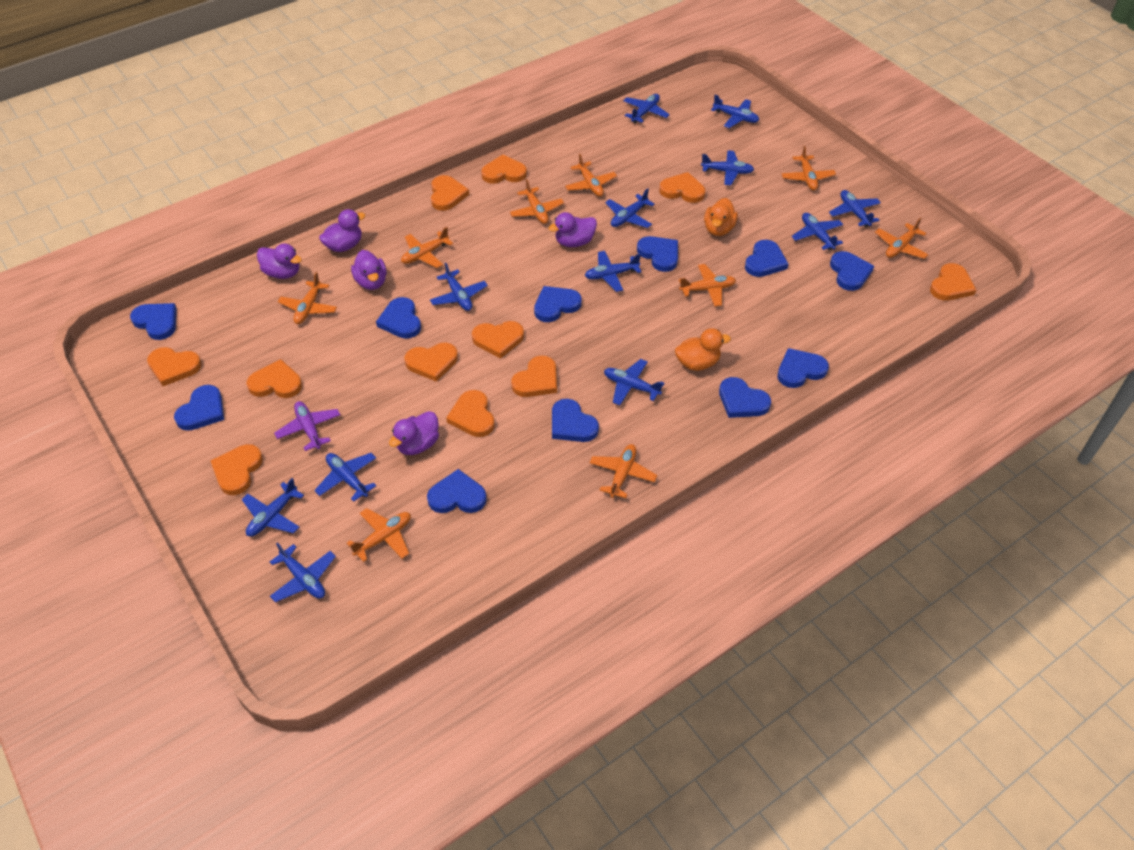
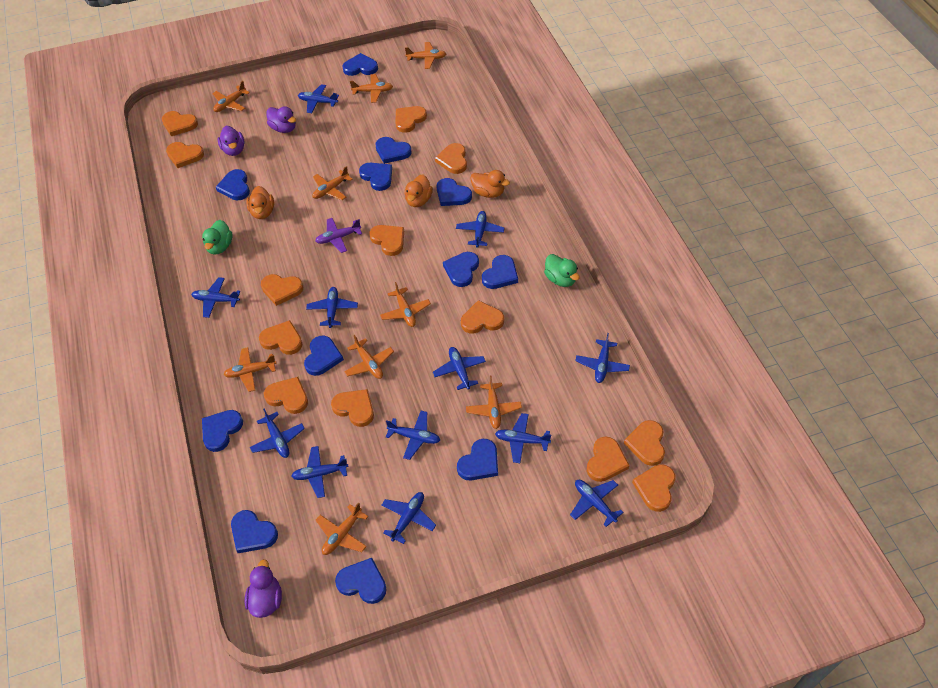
blue heart: [130,303,177,340] [174,385,224,431] [376,297,421,339] [427,469,487,513] [534,286,582,322] [552,399,599,442] [637,236,678,272] [719,377,771,418] [745,240,789,277] [777,348,829,388] [830,251,874,291] = 11 -> [202,410,243,452] [216,169,250,200] [231,510,278,553] [304,336,344,376] [335,558,387,604] [343,53,378,76] [359,163,392,191] [375,137,412,164] [436,178,472,206] [443,252,479,287] [457,439,498,480] [482,255,518,289] = 12
green duck: none = 0 -> [202,220,232,254] [544,254,580,287] = 2
orange duck: [675,328,731,371] [704,198,738,236] = 2 -> [246,186,274,219] [405,174,433,207] [470,170,510,198] = 3
orange heart: [147,347,202,386] [210,444,263,495] [247,359,302,398] [404,343,458,382] [431,175,469,211] [446,390,495,437] [472,321,524,358] [481,154,527,184] [511,356,557,397] [659,172,705,203] [930,263,976,301] = 11 -> [162,111,198,136] [166,142,204,168] [259,320,302,355] [261,274,303,306] [264,377,308,414] [331,389,374,427] [369,225,404,256] [395,106,427,133] [435,143,467,174] [461,300,504,334] [587,436,630,482] [624,420,665,466] [632,464,676,512] = 13
purple duck: [257,244,302,279] [319,209,365,252] [351,250,387,290] [389,411,439,455] [548,212,597,247] = 5 -> [218,126,244,156] [244,559,282,618] [267,106,296,133] = 3

